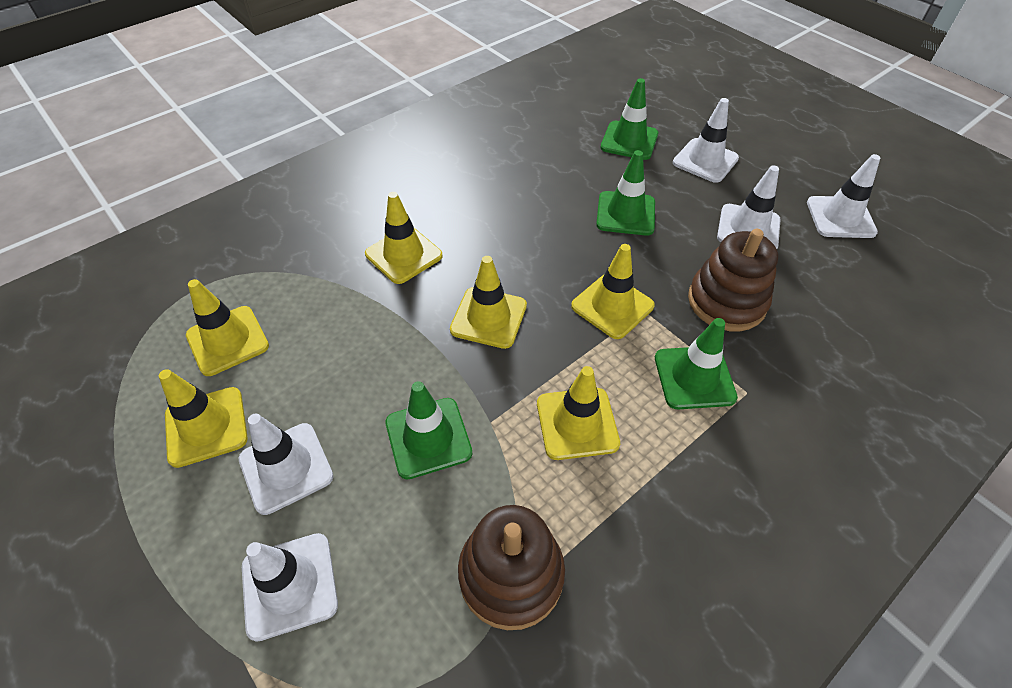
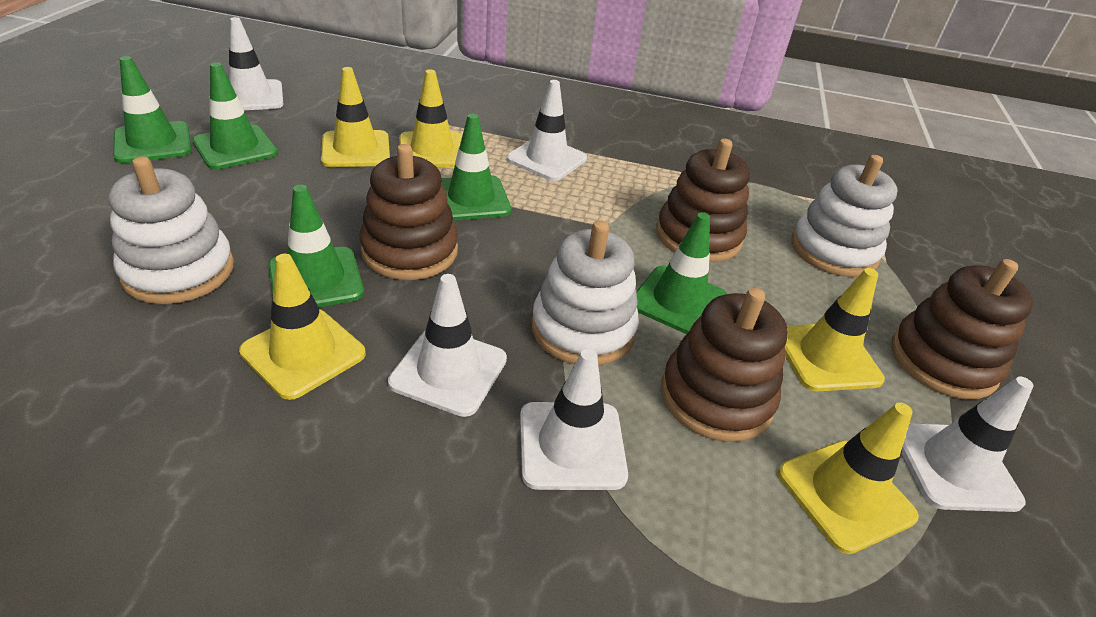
brown stacking toy: [458,505,565,630] [688,229,778,331] = 2 -> [360,144,458,280] [656,139,750,262] [661,288,788,442] [891,259,1033,399] = 4
green traffic cone: [385,381,472,479] [596,150,655,236] [600,78,658,160] [655,318,738,409] = 4 -> [113,56,191,163] [192,62,278,170] [268,185,364,307] [441,114,511,221] [636,212,727,334] = 5
white stacking toy: none = 0 -> [109,156,234,304] [531,220,639,366] [791,155,898,277] = 3
yellow traffic cone: [159,369,248,468] [186,279,269,376] [365,192,443,284] [450,256,527,349] [537,366,620,460] [571,244,655,339] = 6 -> [239,254,366,400] [321,67,390,167] [399,69,462,167] [778,403,919,554] [785,268,885,391] = 5

